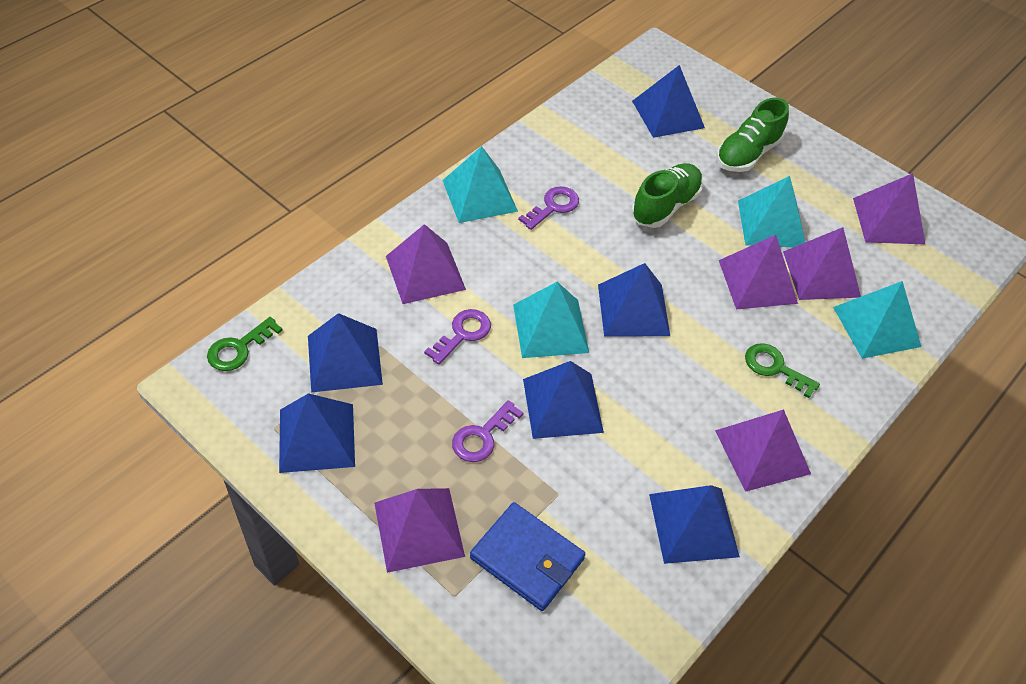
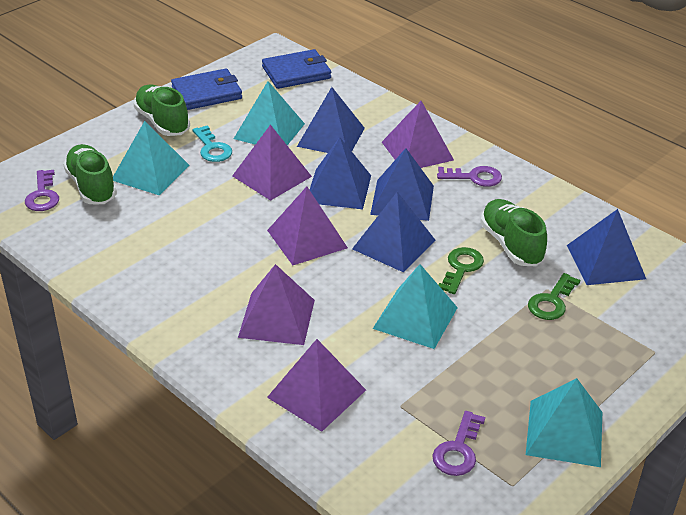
blue pyramid: [279,393,355,473] [308,313,383,392] [523,361,604,439] [598,263,670,336] [632,65,705,138] [649,485,740,564] = 6 -> [297,87,365,153] [310,137,371,209] [352,192,436,273] [370,148,434,221] [567,209,646,285] = 5
blue wallet: [470,502,585,611] = 1 -> [171,69,242,110] [262,49,331,89] = 2
green shoe: [632,163,703,228] [716,98,789,172] = 2 -> [63,144,117,204] [133,84,190,136] [480,199,547,266] = 3
purple pyramid: [374,488,465,573] [386,224,466,304] [715,409,811,492] [719,235,798,309] [783,227,861,300] [853,173,925,244] = 6 -> [232,125,312,201] [238,264,315,345] [267,186,348,265] [267,339,366,432] [382,101,454,168] = 5
turquoise key: none = 0 -> [192,125,232,162] = 1

